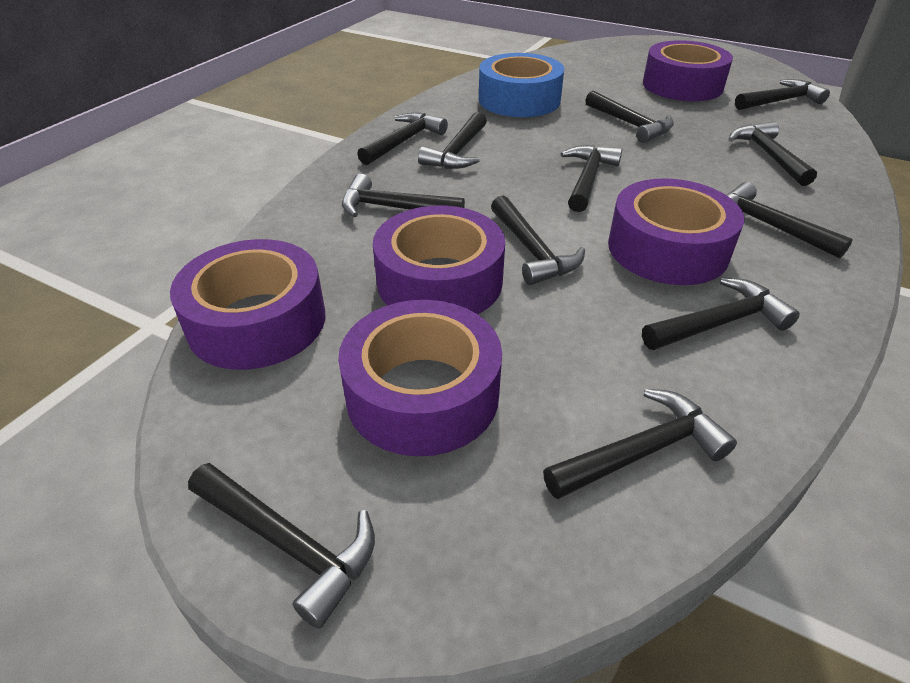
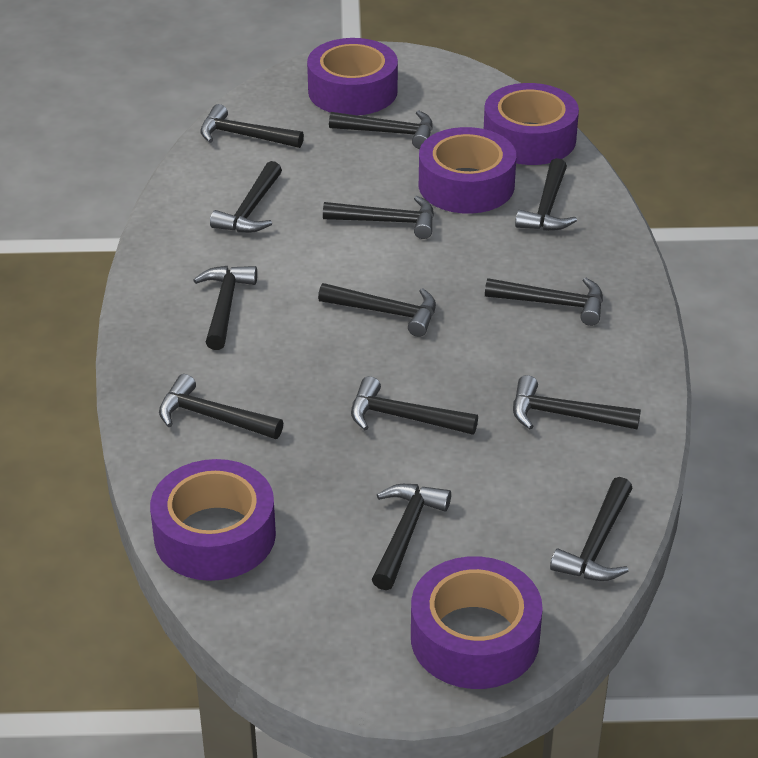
black hammer: [188,463,375,629] [342,174,465,217] [357,112,448,165] [418,112,487,169] [491,196,585,285] [543,389,737,499] [561,145,622,212] [585,91,674,143] [642,277,800,350] [727,182,852,259] [729,121,817,186] [735,79,830,110] = 12 -> [159,374,283,439] [193,266,257,350] [200,104,304,148] [210,161,282,233] [318,283,436,337] [323,196,434,239] [329,110,433,149] [351,376,478,435] [372,484,451,590] [485,278,603,326] [513,375,641,429] [515,158,577,231] [550,477,632,581] = 13
blue tape: [479,53,564,117] = 1 -> none = 0

